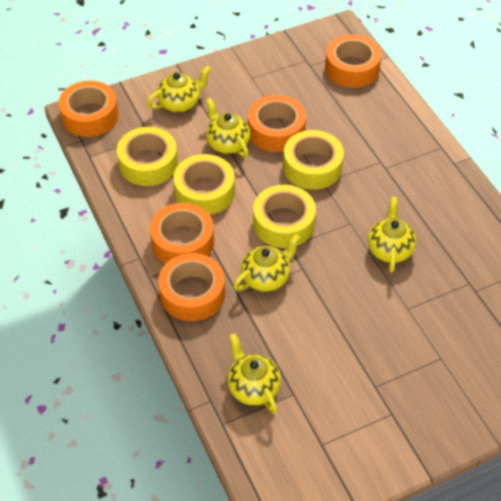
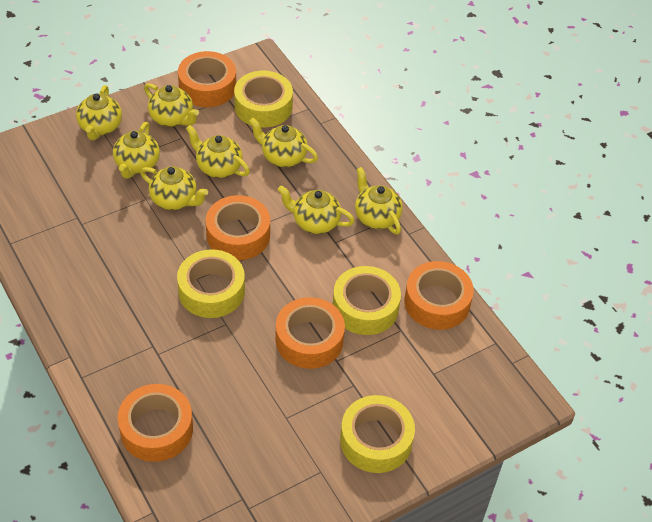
yellow teapot: [147,66,211,112] [206,98,250,158] [227,333,281,414] [233,234,300,292] [368,197,416,273] = 5 -> [76,85,122,140] [113,122,160,179] [140,166,208,210] [144,83,199,127] [186,125,250,178] [249,118,318,167] [278,186,355,234] [355,167,403,235] = 8

